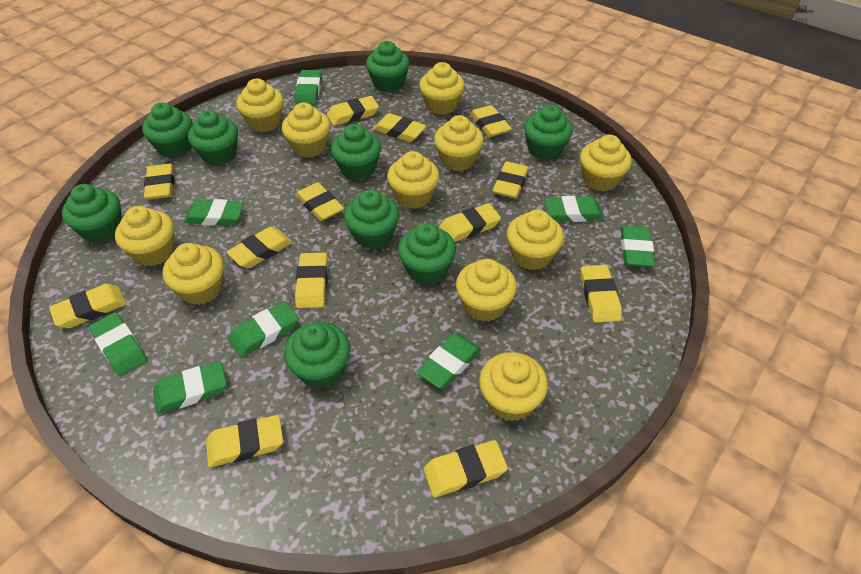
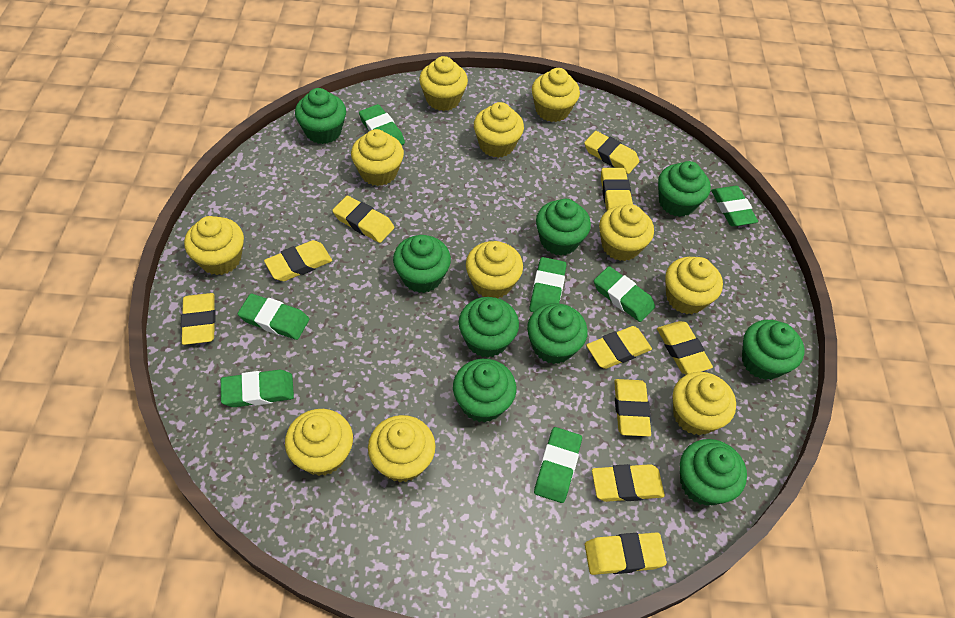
green eraser: [89,312,147,376] [153,361,227,414] [184,199,244,226] [228,301,299,357] [295,70,322,105] [416,333,481,389] [545,196,604,222] [620,226,655,267] = 8 -> [221,370,294,407] [238,294,309,340] [359,104,405,145] [529,257,566,312] [534,427,582,503] [594,266,655,322] [711,186,758,226] = 7
yellow eraser: [49,284,126,328] [144,164,175,200] [206,415,283,467] [227,227,292,268] [295,253,328,308] [296,182,344,221] [327,96,379,126] [373,113,426,142] [423,440,508,497] [439,203,501,242] [470,105,512,137] [493,161,529,198] [581,265,622,323] = 13 -> [181,293,215,345] [264,240,332,281] [332,196,394,243] [584,131,639,174] [585,532,667,575] [586,326,652,369] [592,464,665,502] [601,168,633,210] [614,379,651,436] [657,321,713,375] = 10

